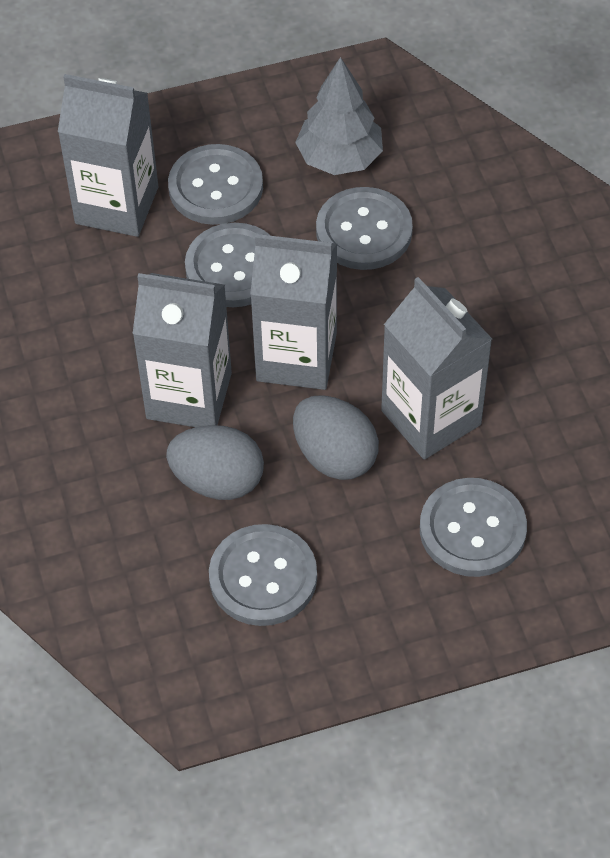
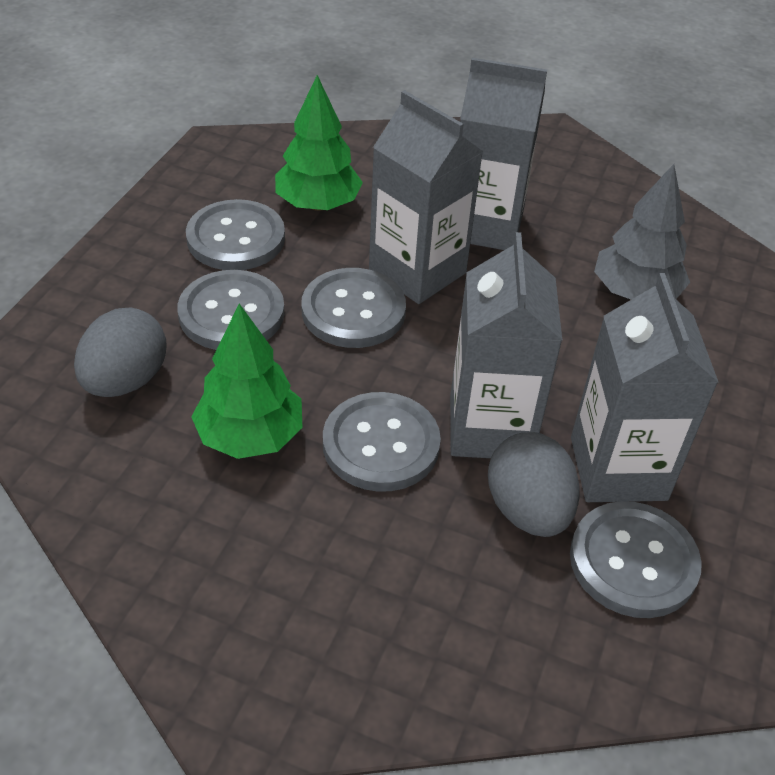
green tree: none = 0 -> [191,304,303,459] [275,75,363,211] = 2

